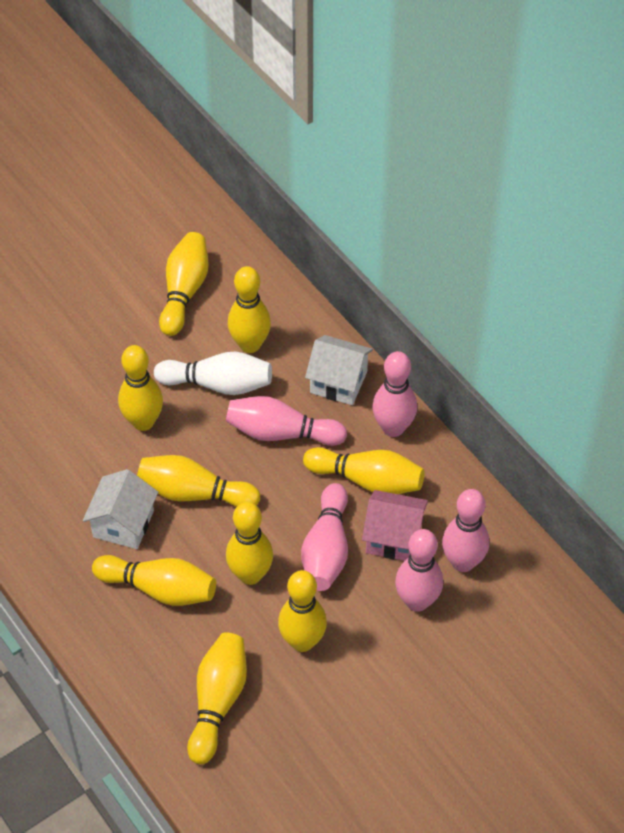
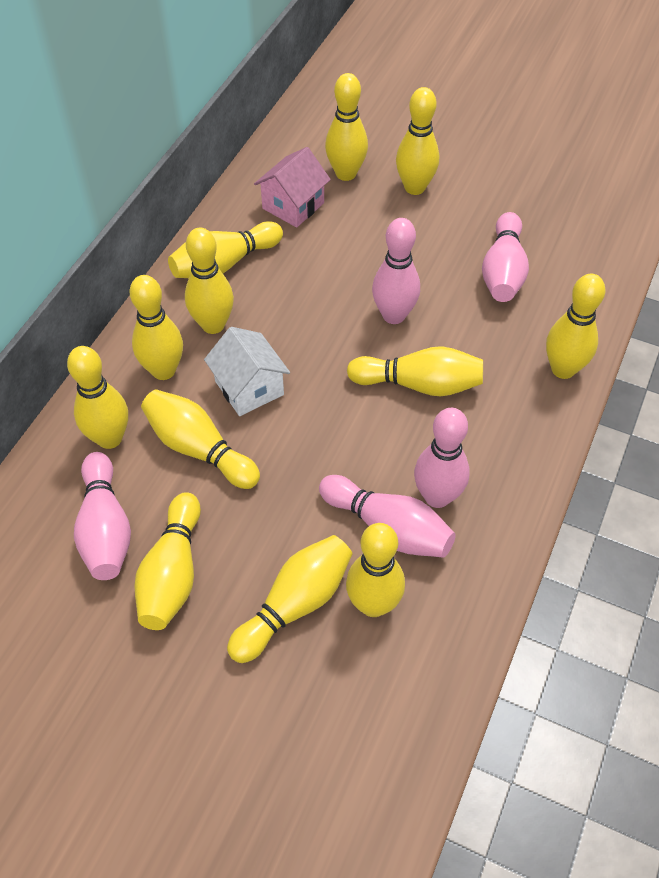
white bowling pin: [154,351,272,395] = 1 -> none = 0
white house: [83,469,158,549] [305,335,373,405] = 2 -> [204,327,290,416] = 1
yellow bowling pin: [92,555,216,606] [118,345,163,431] [137,455,260,507] [159,232,209,336] [187,632,247,764] [226,502,273,585] [228,266,271,353] [278,570,327,652] [303,447,424,494] = 9 -> [67,346,128,449] [129,275,183,380] [134,492,201,630] [141,389,260,489] [168,221,283,278] [185,228,234,334] [227,535,352,663] [325,73,368,181] [346,523,405,617] [347,346,483,396] [396,87,439,195] [546,274,605,379] = 12

